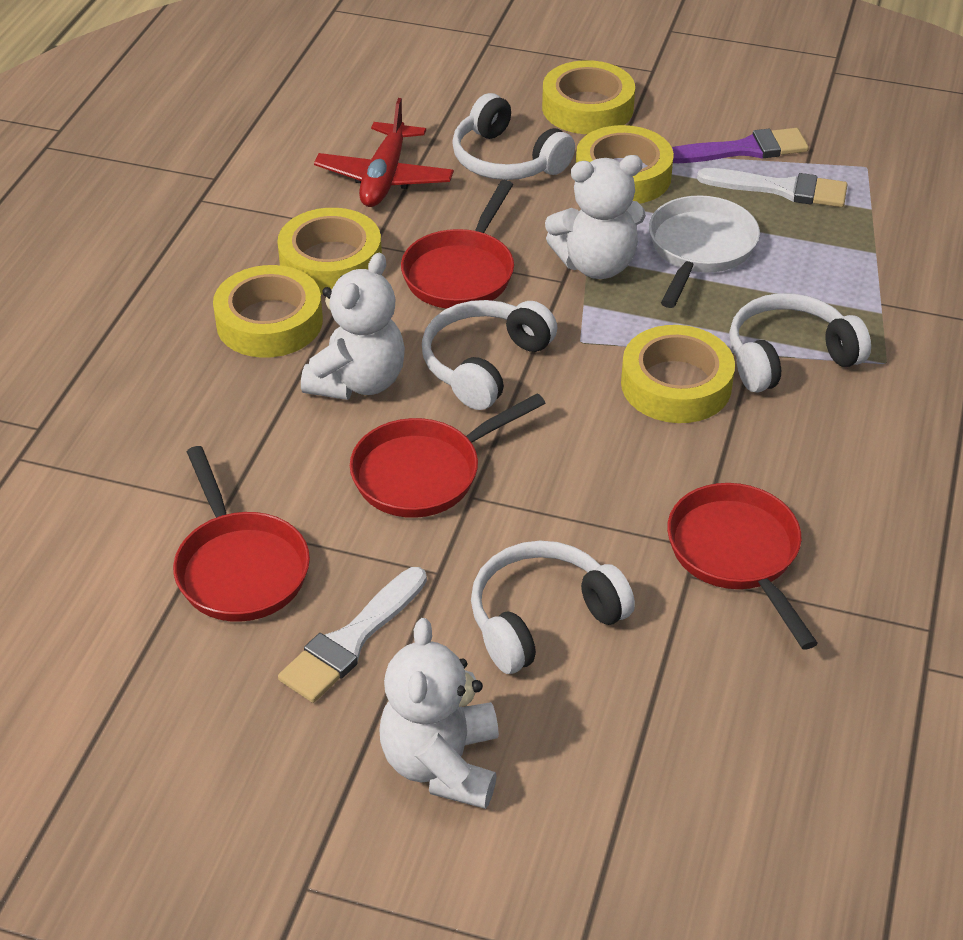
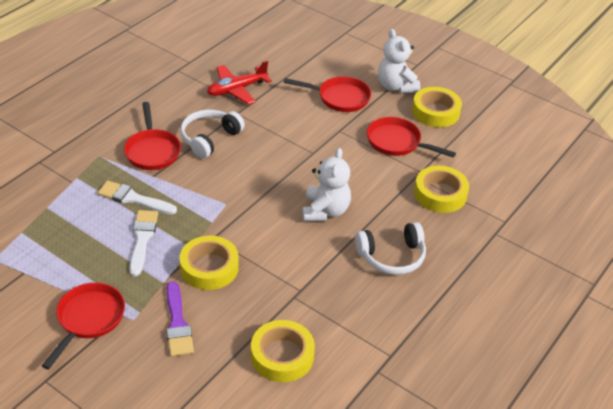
white headphones: [422,300,557,410] [452,93,575,180] [471,541,635,674] [729,293,871,393] = 4 -> [180,110,245,158] [355,222,426,275] = 2
white pan: [649,195,760,308] = 1 -> none = 0
white teddy bear: [301,253,405,400] [379,618,499,809] [545,155,646,279] = 3 -> [302,148,351,222] [378,29,420,93] = 2
yellow tape: [213,265,323,358] [277,208,382,295] [542,60,635,134] [576,125,674,204] [621,325,735,423] = 5 -> [180,236,239,290] [251,320,315,382] [412,87,462,127] [414,165,469,213] = 4

